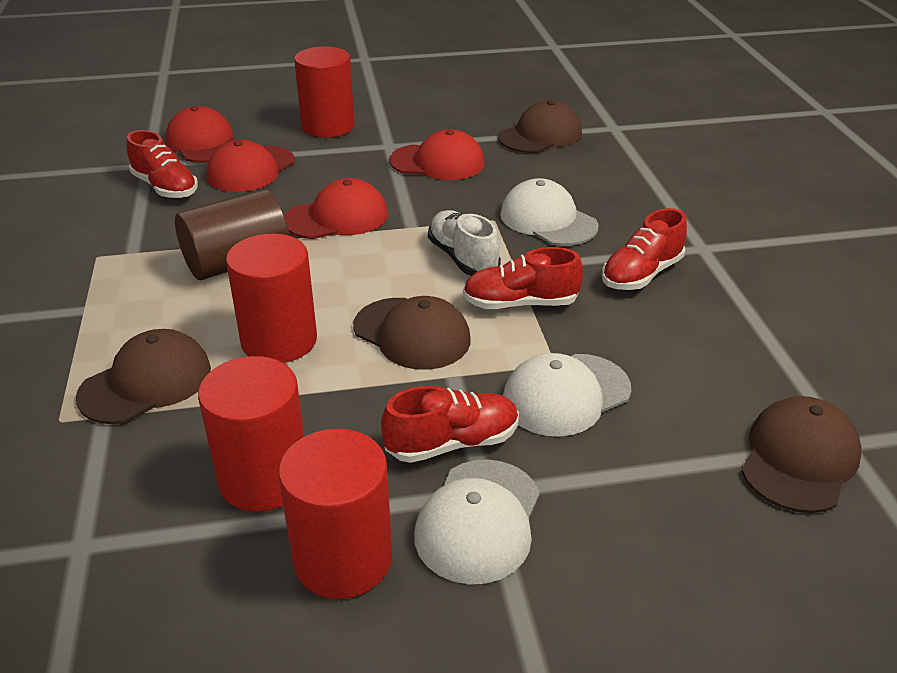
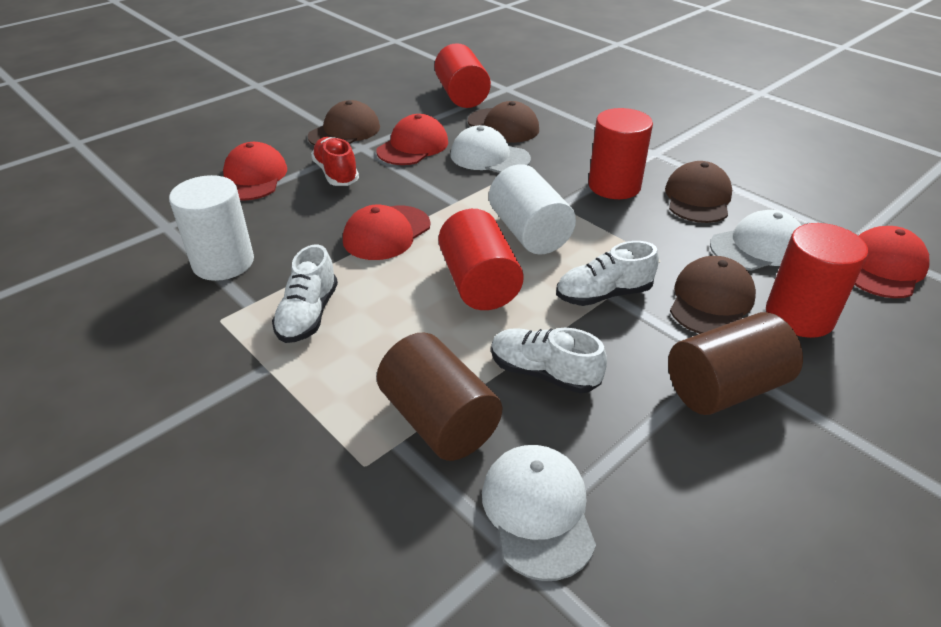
brown cylinder: [175,189,289,280] = 1 -> [377,333,502,461] [668,312,803,415] = 2
red shoe: [127,130,198,198] [381,386,519,463] [463,247,583,309] [602,208,687,290] = 4 -> [311,137,359,186] = 1
white cylinder: none = 0 -> [169,175,254,281] [489,164,576,255] = 2
white shoe: [428,210,501,276] = 1 -> [272,244,338,343] [491,328,607,393] [556,241,659,306] = 3

